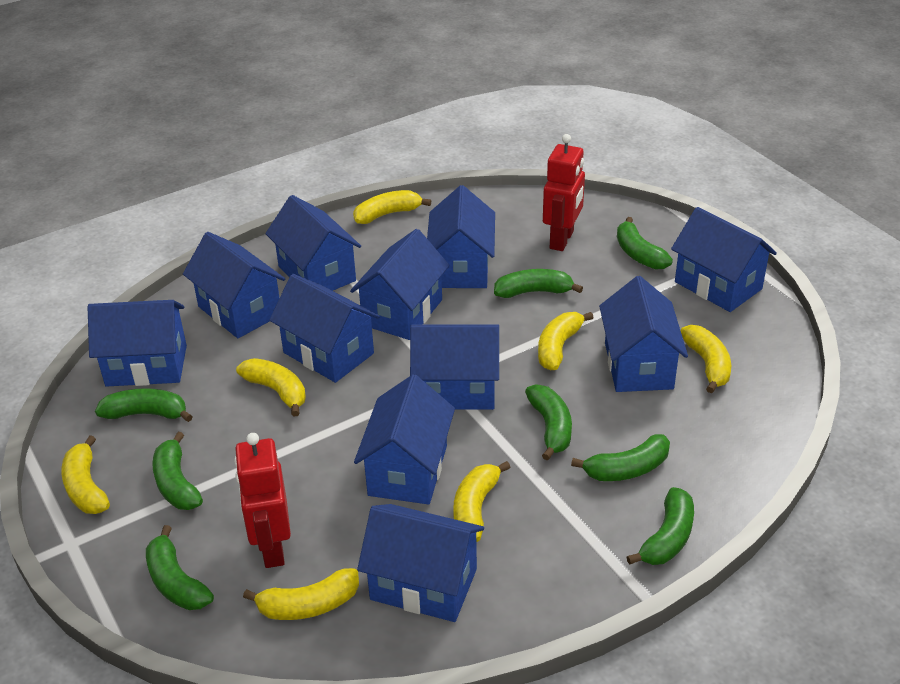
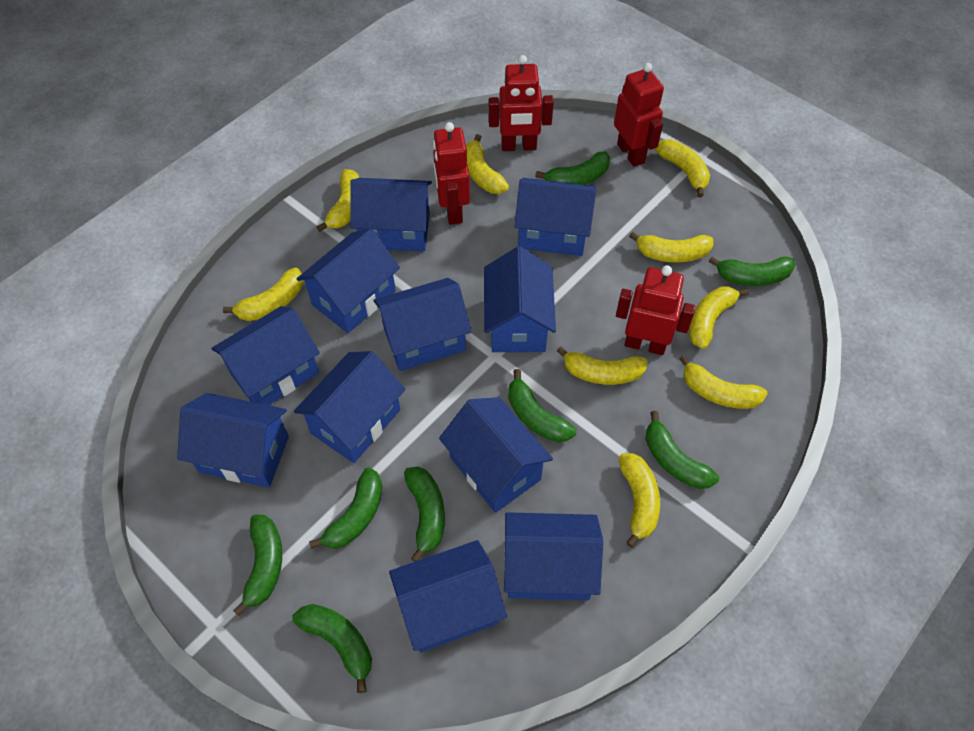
red robot: [234,433,291,568] [543,134,585,251] = 2 -> [433,122,470,225] [489,55,554,151] [614,63,664,167] [616,265,696,355] = 4
yellow banana: [61,435,110,514] [236,358,306,416] [243,568,359,620] [353,190,431,224] [453,461,511,542] [538,312,594,370] [681,325,731,393] = 7 -> [223,267,303,321] [317,169,359,232] [466,134,509,194] [557,346,648,385] [619,453,660,548] [629,232,713,263] [654,139,710,197] [679,355,768,409] [689,286,749,349] = 9

